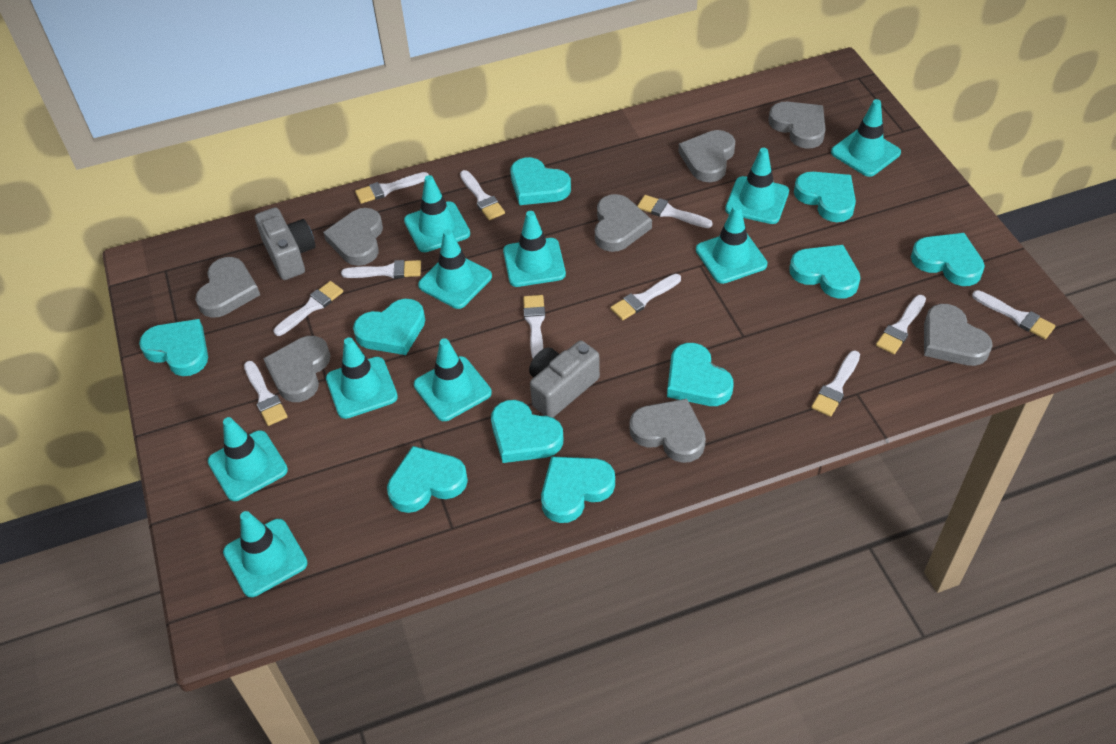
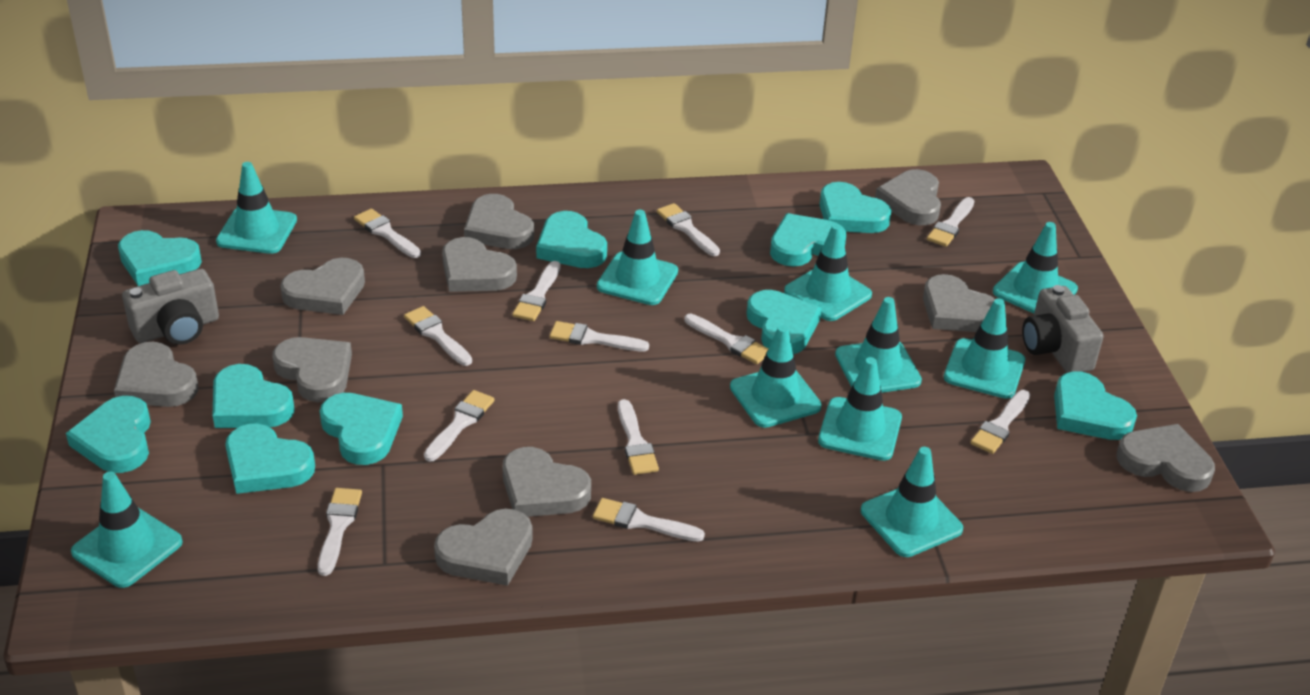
grey heart: [195,257,260,318] [263,336,330,402] [323,208,383,266] [595,194,652,252] [630,399,706,463] [678,130,735,182] [768,102,826,149] [924,304,993,366] = 8 -> [114,342,198,407] [272,337,352,402] [280,258,365,315] [434,509,533,586] [442,237,517,292] [464,194,534,249] [503,447,591,517] [875,169,941,225] [923,274,995,332] [1116,424,1215,492] = 10
white brush: [244,361,287,426] [274,281,343,336] [341,260,421,279] [355,172,429,204] [460,170,505,220] [523,295,545,358] [610,274,681,320] [638,195,713,228] [811,350,860,417] [876,295,926,354] [972,290,1056,339] = 11 -> [318,488,362,576] [354,208,421,258] [404,306,472,366] [424,390,495,462] [512,261,561,321] [550,321,649,351] [593,498,705,542] [618,399,659,475] [657,203,720,256] [684,314,769,364] [927,197,975,247] [970,390,1030,454] = 12

